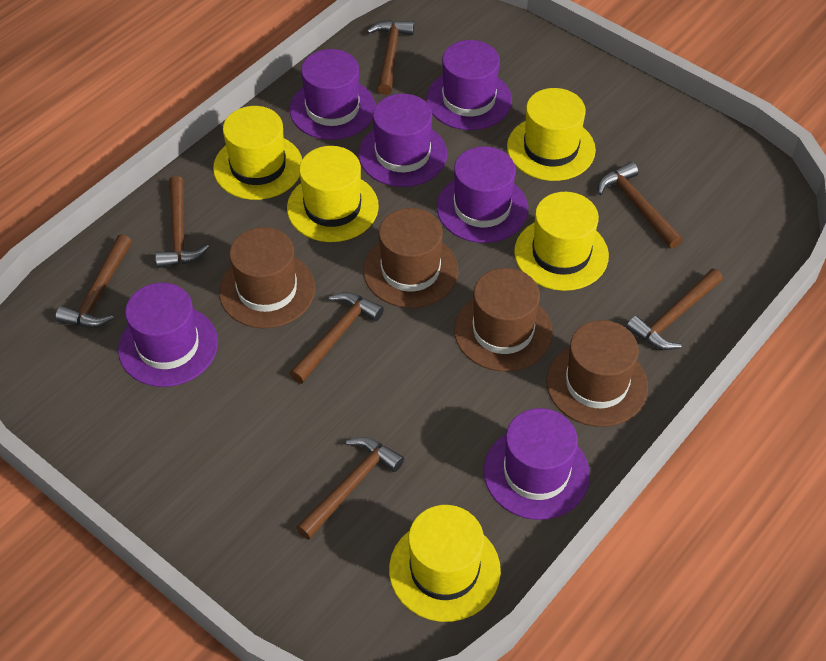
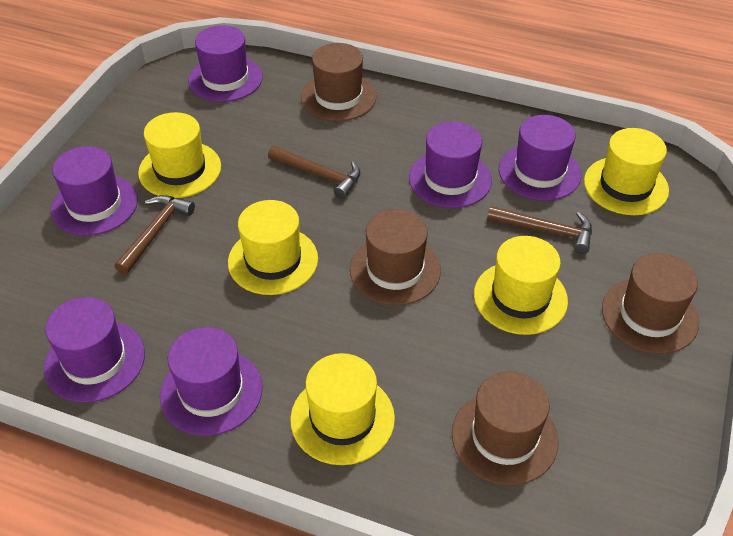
brown hammer: [56,234,132,328] [155,176,209,268] [289,292,384,384] [296,437,404,540] [367,20,414,95] [598,162,683,249] [626,269,723,350] = 7 -> [115,195,195,275] [268,146,360,199] [487,206,592,254] = 3

